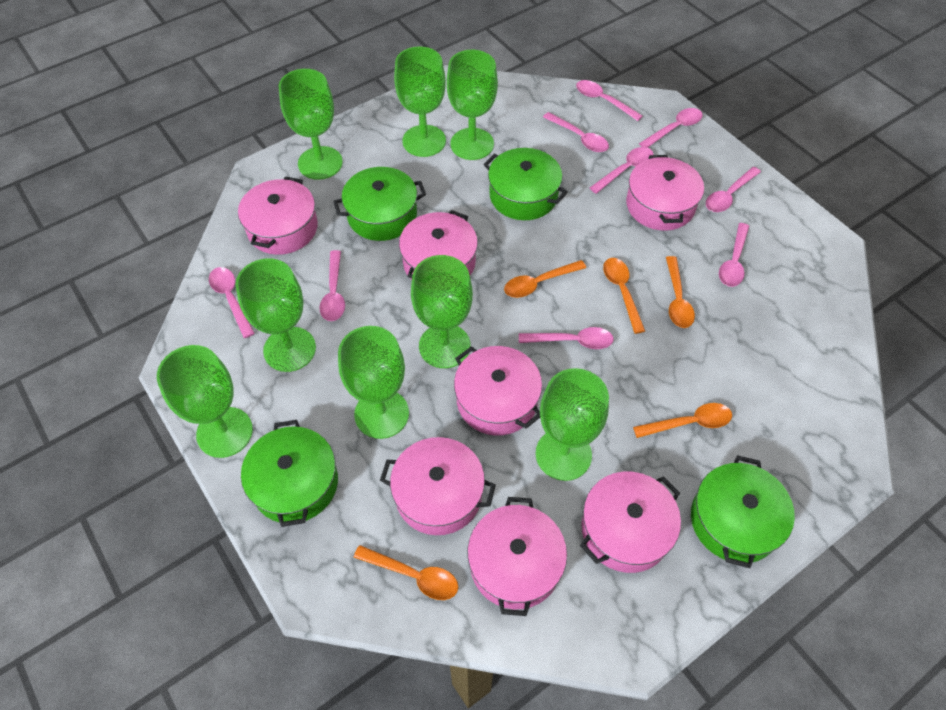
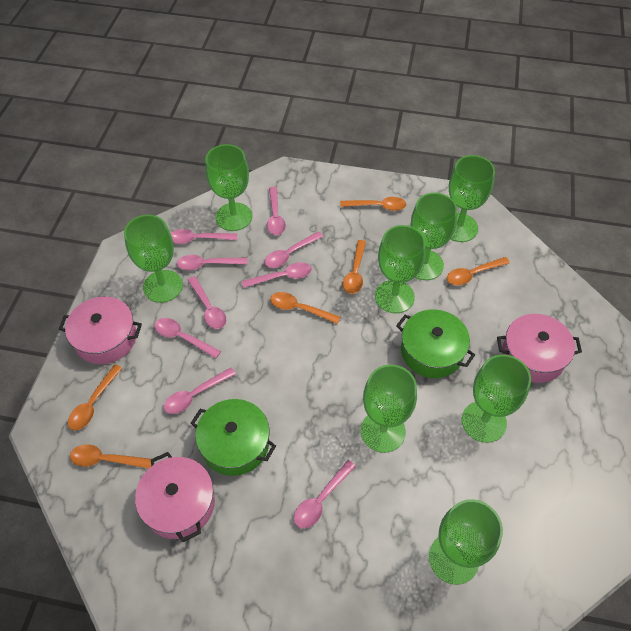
green pot: [241,420,338,527] [333,167,426,241] [483,148,568,220] [691,455,795,568] = 4 -> [191,399,276,476] [396,309,475,378] = 2
orange spoon: [354,545,458,600] [504,260,586,298] [603,258,645,334] [633,403,732,438] [666,256,695,328] = 5 -> [68,364,122,430] [70,444,151,469] [270,292,341,324] [340,197,407,211] [343,240,366,294] [447,257,510,285] = 6
pink pot: [238,176,318,255] [380,437,496,535] [399,210,478,280] [454,346,542,436] [467,497,567,616] [580,472,681,573] [626,155,704,231] = 7 -> [59,297,142,364] [135,452,215,542] [497,314,582,383] = 3

